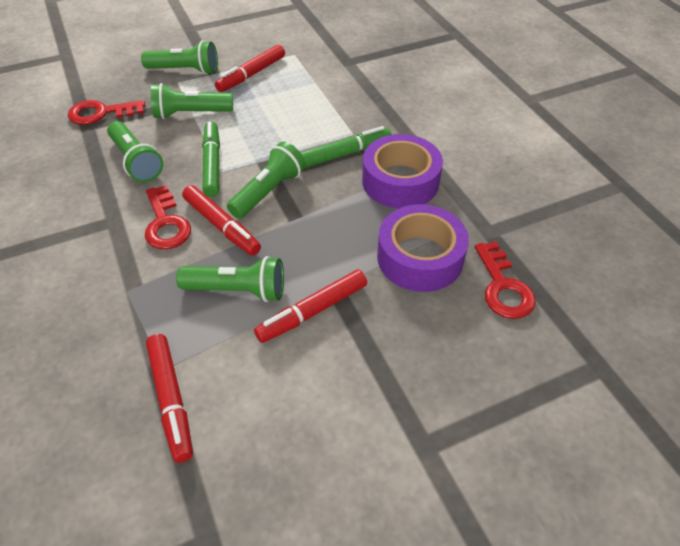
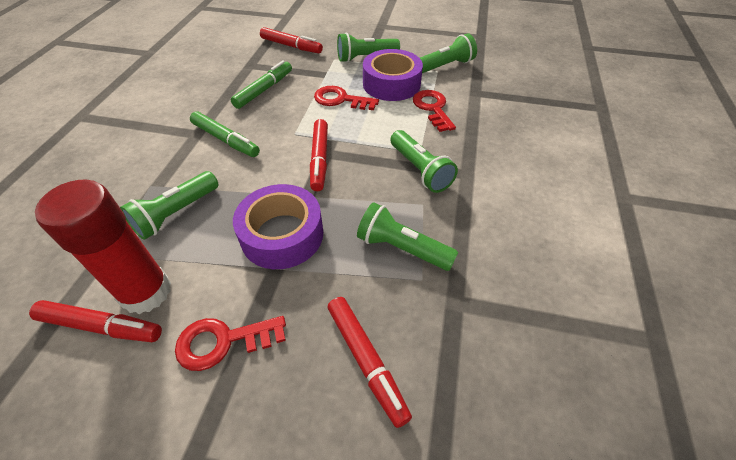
red glue stick: none = 0 -> [35,180,171,314] = 1

